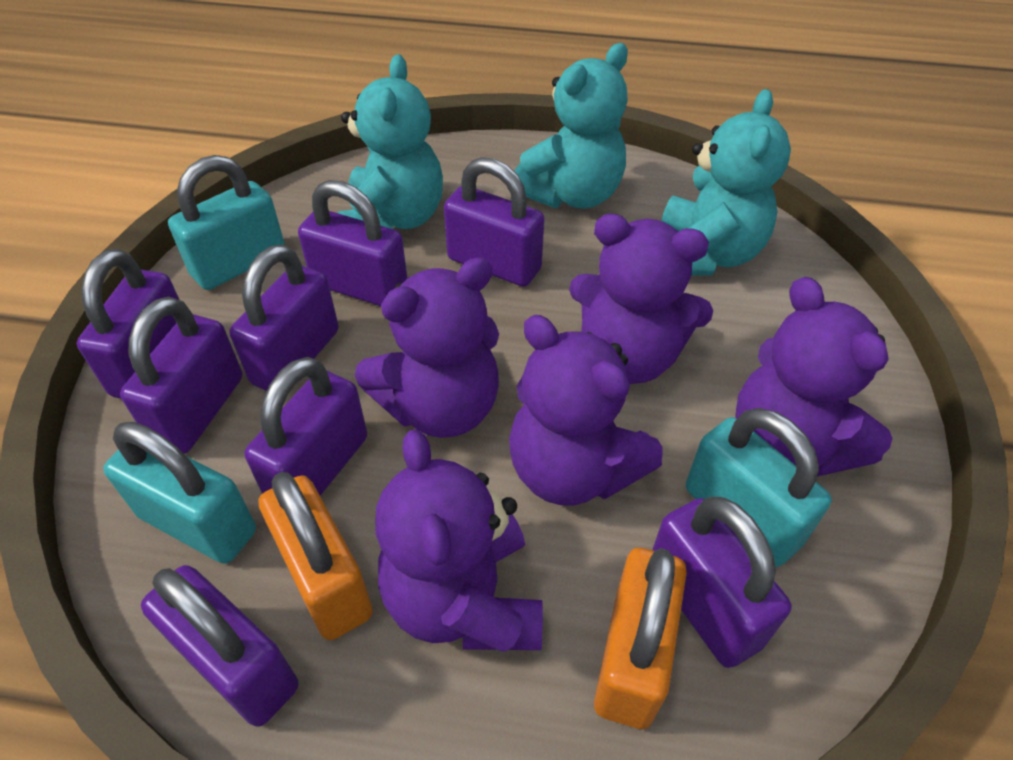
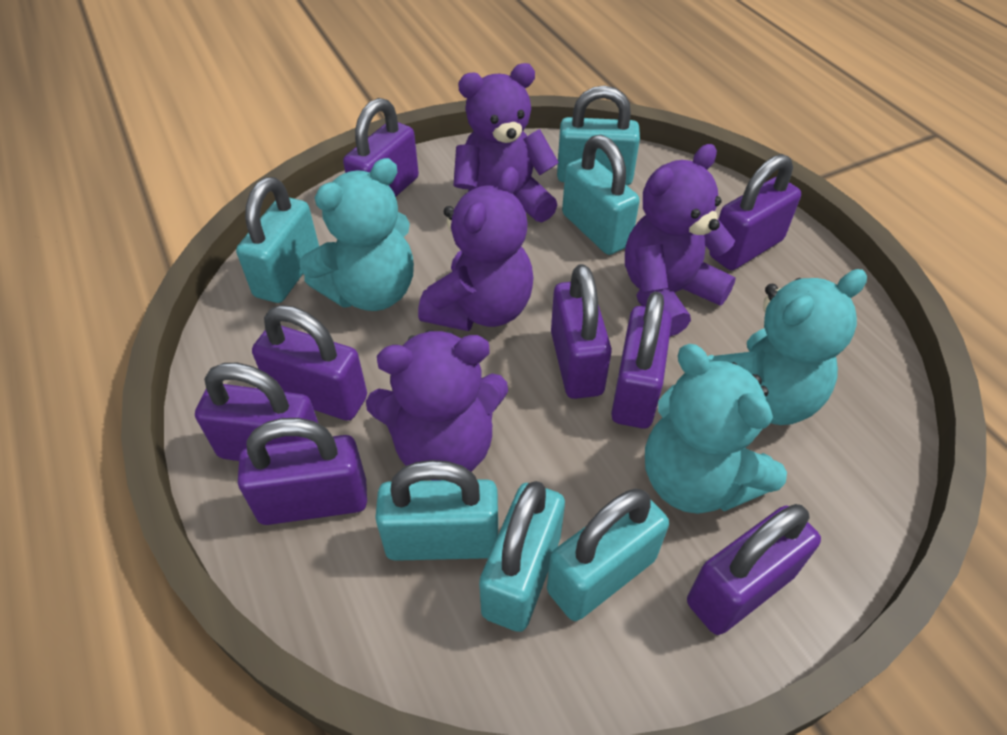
orange padlock: [259,472,373,640] [594,548,687,729] = 2 -> none = 0
purple teddy bear: [355,257,499,438] [375,429,543,652] [509,315,662,505] [569,214,713,384] [735,276,892,477] = 5 -> [366,330,508,481] [418,167,533,331] [454,63,559,222] [625,144,736,336] = 4
turquoise padlock: [103,422,256,564] [168,155,285,290] [686,408,832,567] = 3 -> [236,177,319,303] [375,460,498,561] [479,481,565,632] [547,488,669,621] [557,86,640,185] [562,135,640,255] = 6

